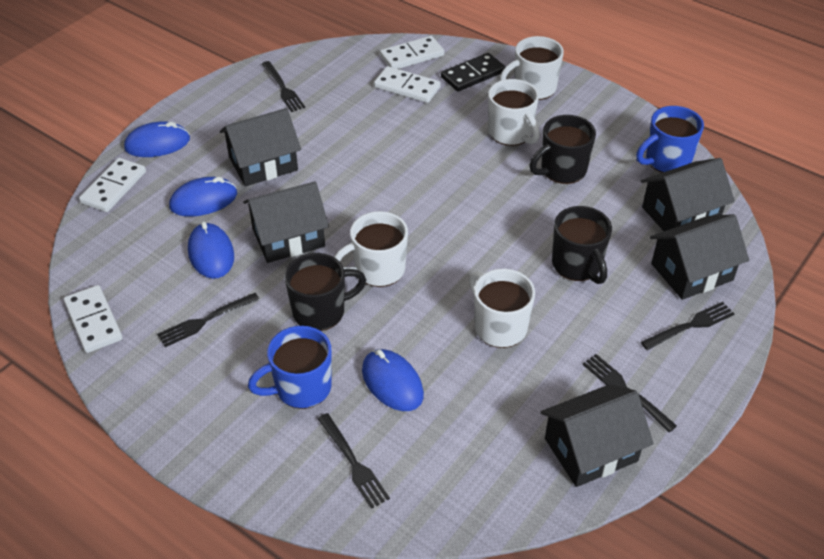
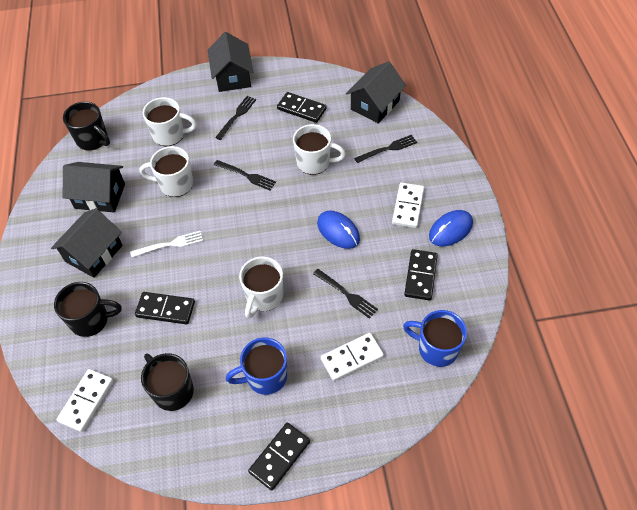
black domino: [441,53,505,91] = 1 -> [135,292,195,325] [248,423,310,491] [277,92,327,123] [404,249,438,301] = 4
black fork: [157,293,260,347] [262,61,305,112] [318,413,390,509] [582,354,677,432] [641,302,735,350] = 5 -> [214,160,276,191] [215,96,256,140] [313,269,378,319] [354,135,417,163] = 4
black house: [220,108,301,186] [243,182,329,263] [541,384,653,487] [641,158,735,231] [650,214,749,300] = 5 -> [51,208,123,278] [63,162,125,213] [208,32,253,92] [346,61,406,123] = 4
blue mouse: [124,121,190,157] [169,177,237,217] [188,221,234,279] [362,349,424,411] = 4 -> [317,211,360,249] [429,210,473,246] = 2
white domino: [64,285,123,353] [79,158,146,212] [374,66,441,103] [380,36,444,69] = 4 -> [56,369,114,432] [321,333,384,381] [392,183,424,228] = 3
white fork: none = 0 -> [130,231,203,257] = 1

